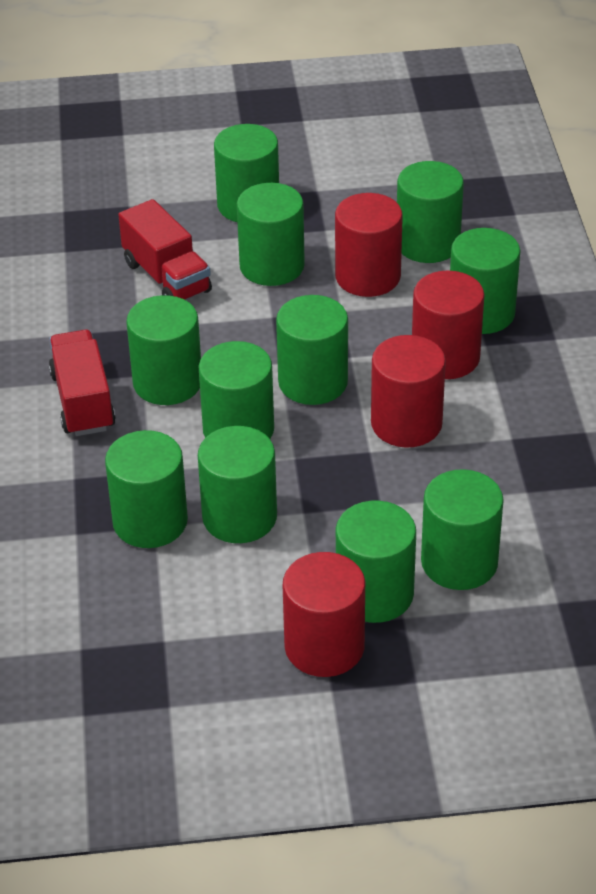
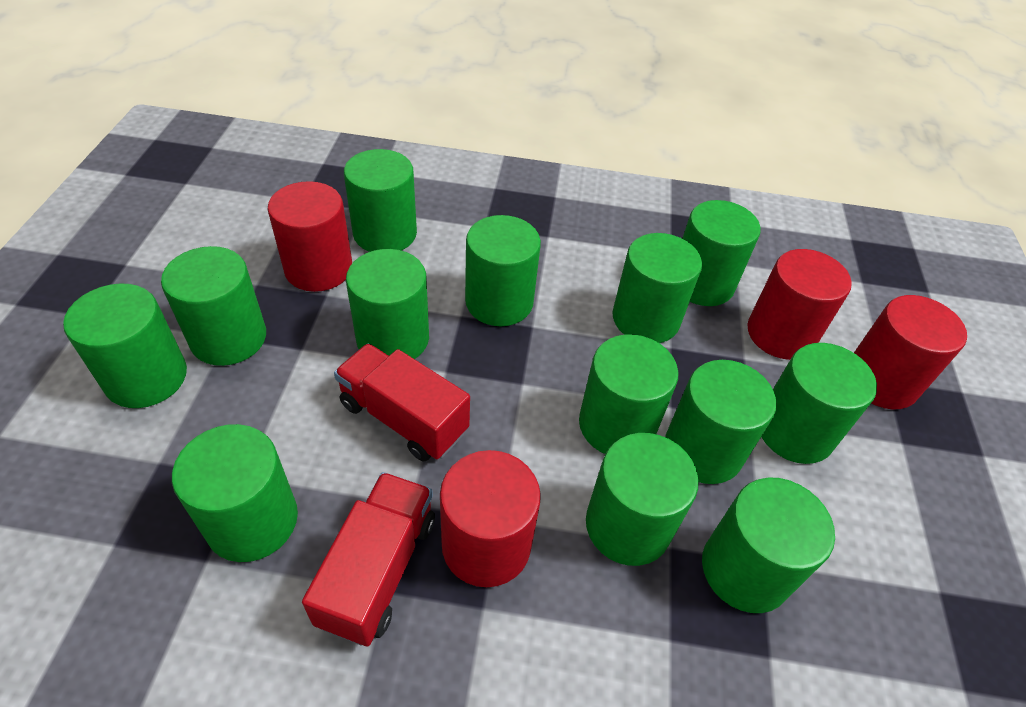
green cylinder: [105,430,188,548] [126,295,201,405] [198,426,277,543] [199,341,274,439] [214,124,279,222] [237,183,305,286] [276,295,348,405] [336,501,416,623] [397,161,464,263] [421,469,504,590] [450,228,521,334] = 11 -> [63,284,187,408] [161,246,266,366] [172,424,298,562] [344,149,417,252] [346,249,429,359] [465,215,541,326] [579,334,679,454] [586,433,699,566] [612,233,702,343] [665,360,776,484] [682,200,761,306] [702,477,835,613] [761,343,877,464] = 13

